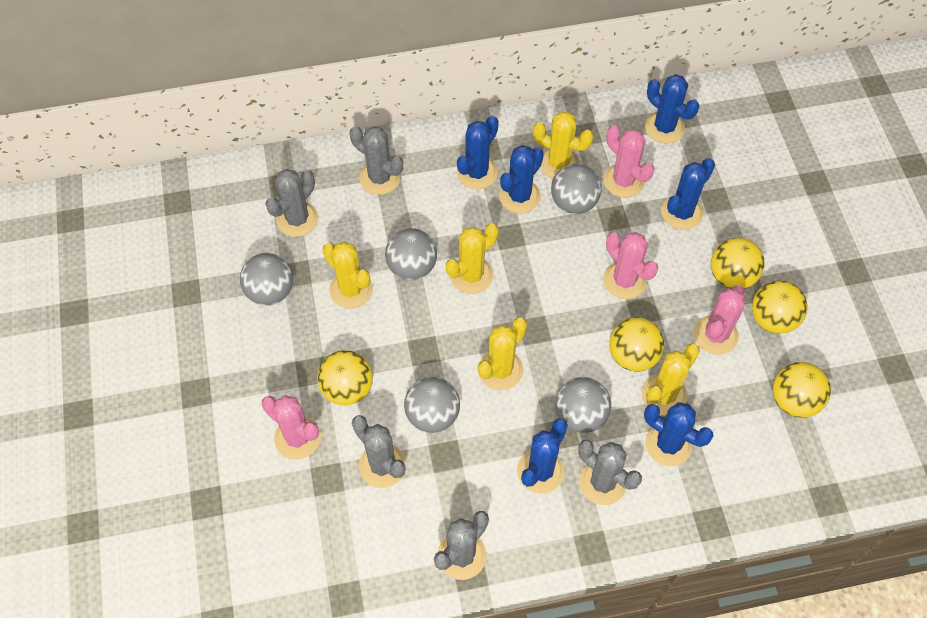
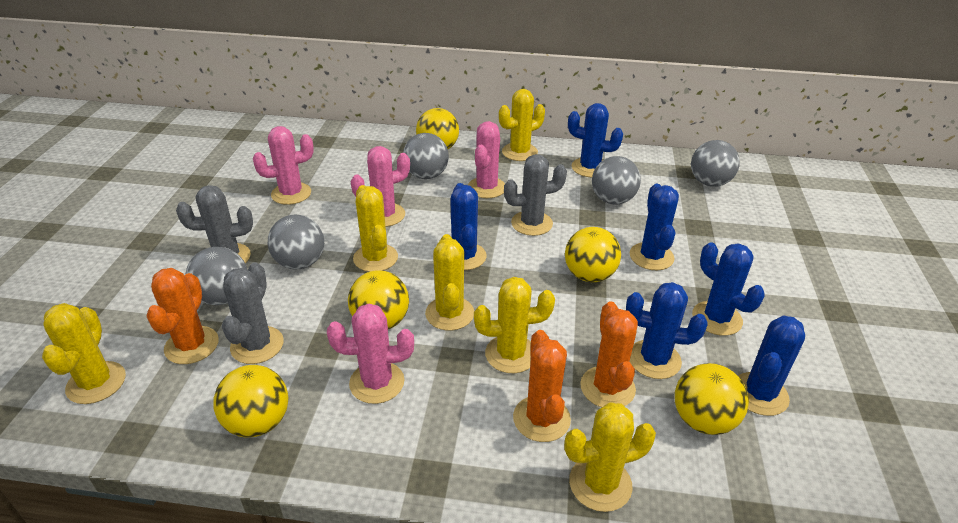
grey cactus: [265,169,318,237] [350,126,403,195] [352,415,406,488] [434,511,489,580] [578,439,642,505] = 5 -> [176,185,253,263] [222,263,284,364] [504,154,567,236] = 3
orange cactus: none = 0 -> [146,268,219,364] [513,330,571,442] [580,301,638,407] = 3
yellow cactus: [322,241,373,308] [446,223,499,294] [478,317,527,390] [533,111,594,179] [641,344,700,416] = 5 -> [42,303,126,404] [353,185,398,272] [425,234,474,331] [474,277,555,373] [499,89,545,161] [564,402,656,512] = 6

